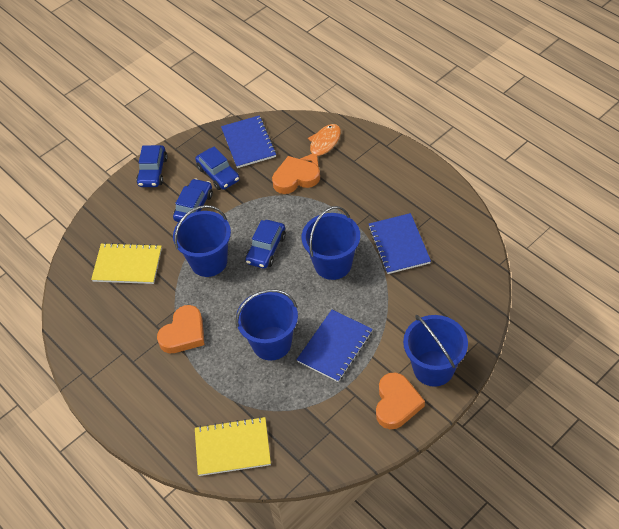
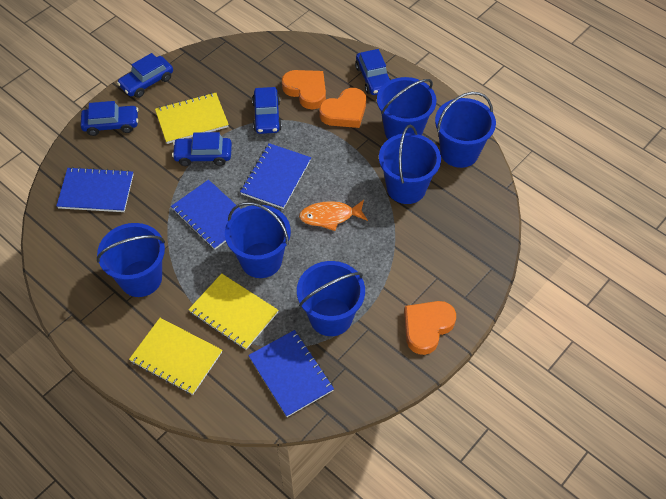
blue bucket: [173,205,231,277] [236,289,298,361] [302,206,360,280] [403,315,468,387] = 4 -> [97,223,165,297] [225,202,291,278] [297,261,365,336] [377,77,436,139] [379,125,441,204] [435,92,496,168] = 6
blue car: [136,145,168,187] [173,178,213,222] [195,147,239,190] [245,220,286,268] = 4 -> [81,101,138,136] [117,53,173,98] [172,132,232,166] [252,87,282,134] [355,49,391,95] = 5
blue notebook: [221,115,276,168] [296,310,373,382] [368,213,431,274] = 3 -> [56,167,134,212] [171,180,240,250] [240,143,311,209] [248,330,334,417] = 4
yellow notebook: [91,243,162,284] [195,417,271,476] = 2 -> [129,318,222,395] [155,93,229,144] [188,273,279,350] = 3

